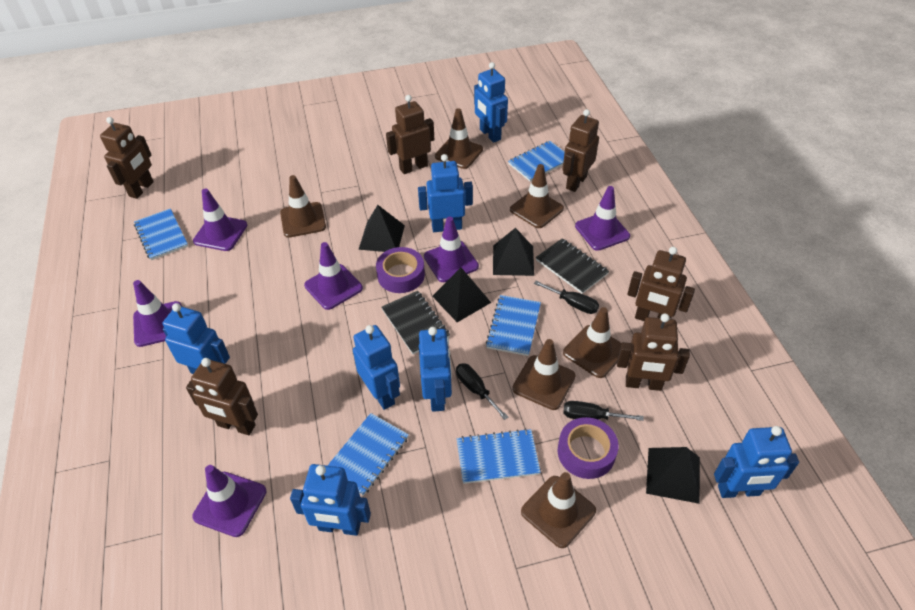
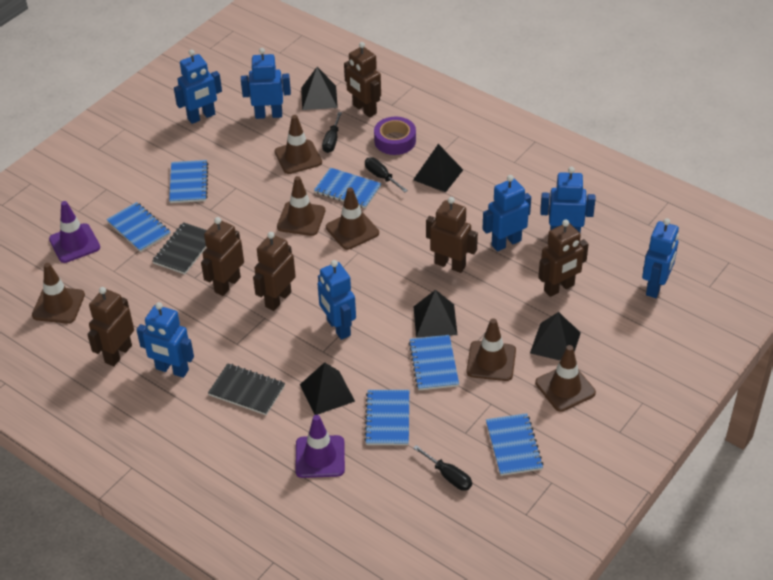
black pyramid: [358,205,405,252] [432,268,491,322] [493,228,534,276] [646,447,700,504] = 4 -> [300,362,355,415] [301,67,338,110] [413,144,463,192] [414,290,457,337] [530,312,581,360] = 5
blue notebook: [134,208,188,260] [327,413,409,496] [457,429,541,484] [486,295,541,356] [508,141,565,182] = 5 -> [106,202,171,252] [169,160,208,203] [314,168,381,209] [364,390,409,445] [409,335,459,390] [486,413,544,476] = 6
purple tape: [376,247,425,293] [558,417,618,479] = 2 -> [374,116,416,155] = 1
purple traffic cone: [133,280,182,347] [192,465,266,537] [193,188,247,251] [304,242,363,310] [424,217,479,282] [575,186,630,251] = 6 -> [49,201,100,263] [295,415,345,478] = 2

